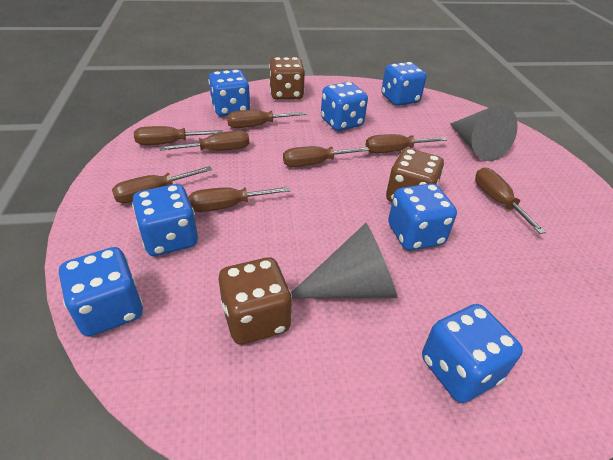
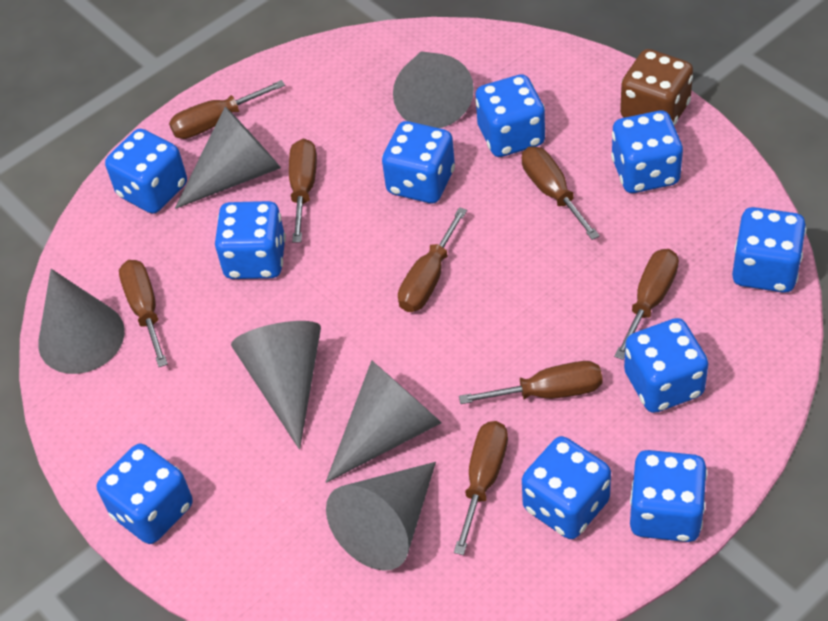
blue dice: [59,247,143,337] [132,184,198,256] [208,70,251,117] [321,82,368,131] [381,62,427,106] [388,183,457,250] [422,304,523,403] = 7 -> [97,444,193,544] [105,129,187,214] [215,201,286,279] [382,121,455,203] [475,74,545,157] [522,436,611,539] [611,110,683,193] [624,318,708,413] [630,450,707,542] [732,207,806,293] = 10
brown dice: [219,257,292,344] [269,57,305,100] [386,148,444,202] = 3 -> [620,49,693,125] = 1
grey cone: [291,223,397,298] [450,105,518,161] = 2 -> [38,269,125,374] [175,107,281,209] [231,321,321,450] [325,360,442,483] [326,462,436,571] [393,51,474,128] = 6

